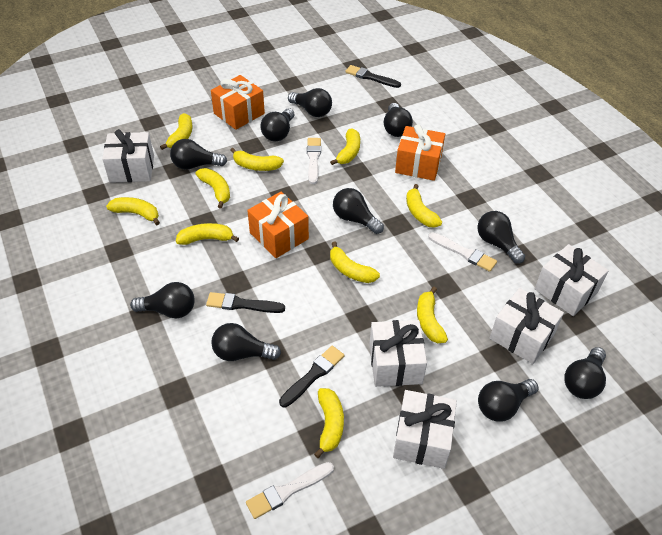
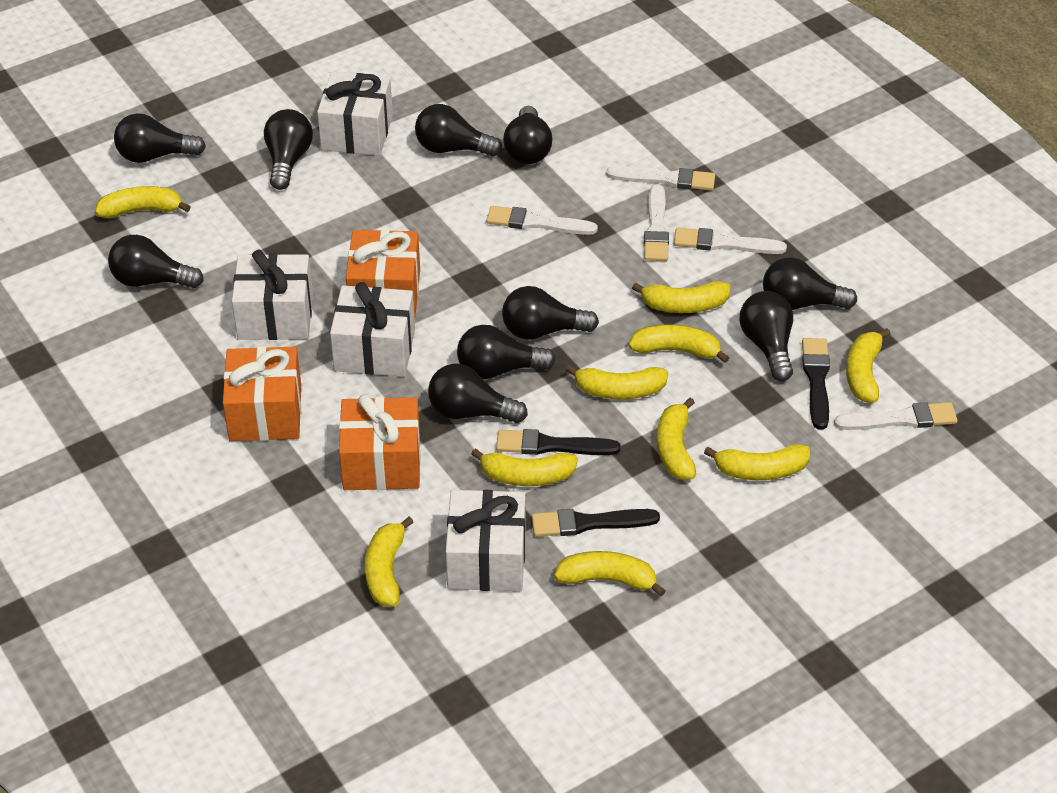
white brush: [246,462,334,519] [307,138,321,184] [428,232,497,272] = 3 -> [486,206,598,235] [606,166,715,191] [644,184,669,261] [674,227,787,254] [834,402,958,430] = 5
white gift: [102,129,154,183] [369,320,427,387] [393,390,457,469] [490,288,564,364] [535,244,609,316] = 5 -> [232,250,313,340] [317,72,393,156] [330,282,415,377] [445,490,526,591] = 4

